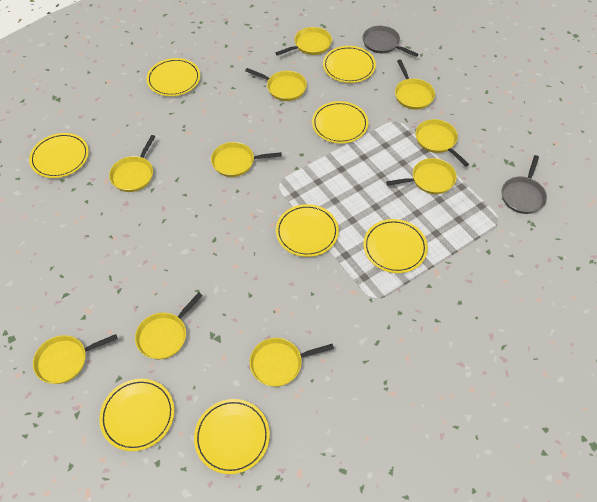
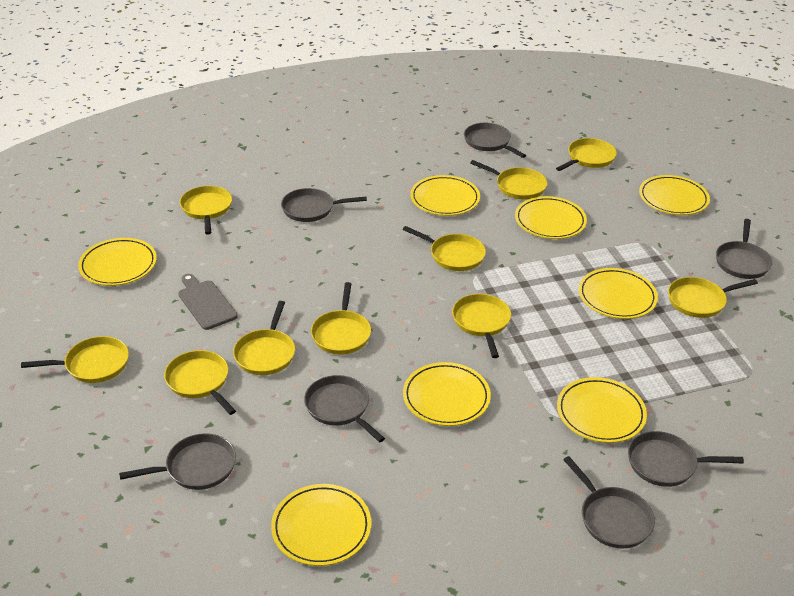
grey cutting board: none = 0 -> [178,274,238,330] = 1
grey pan: [363,26,419,57] [502,155,547,214] = 2 -> [119,433,236,490] [281,188,367,222] [304,375,385,443] [464,123,526,158] [563,456,655,548] [628,431,744,487] [716,219,772,279] = 7

